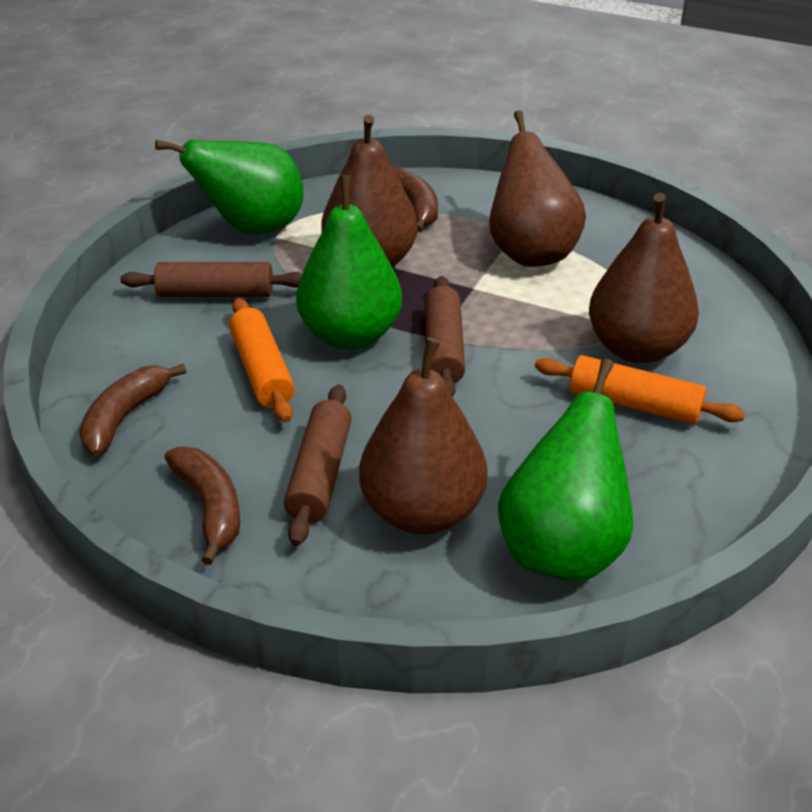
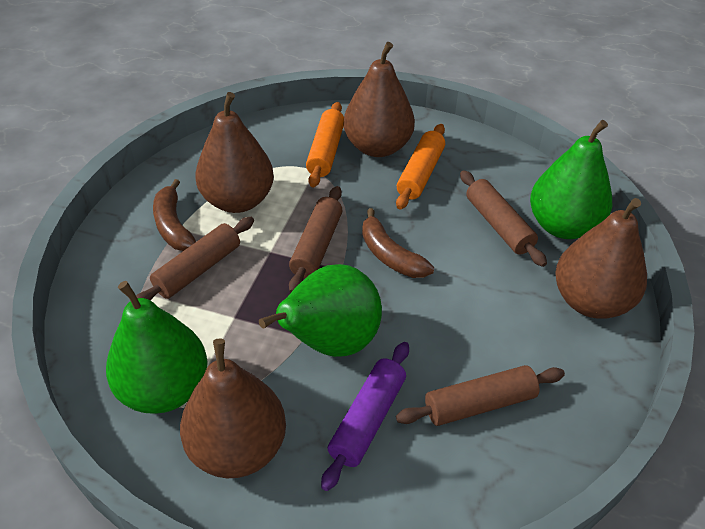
brown banana: [79,364,187,456] [165,447,240,565] [393,167,438,232] = 3 -> [153,179,196,251] [362,208,434,278] = 2
brown rolling pin: [120,262,302,297] [284,385,352,546] [425,276,465,397] = 3 -> [136,217,254,300] [289,186,343,293] [396,365,565,426] [460,170,547,267] = 4
purple rolling pin: none = 0 -> [321,342,409,491] = 1

